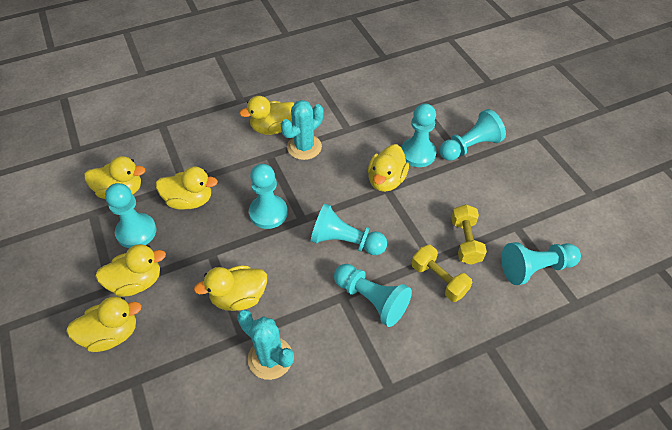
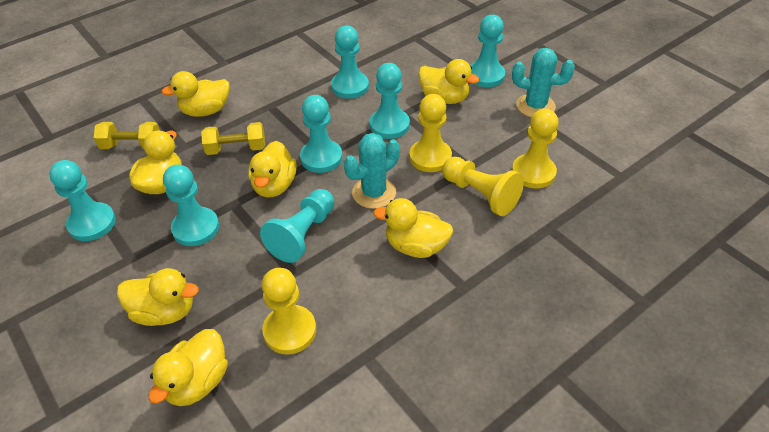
yellow pawn: none = 0 -> [262,268,316,355] [410,94,452,172] [442,157,524,216] [512,109,559,189] = 4

